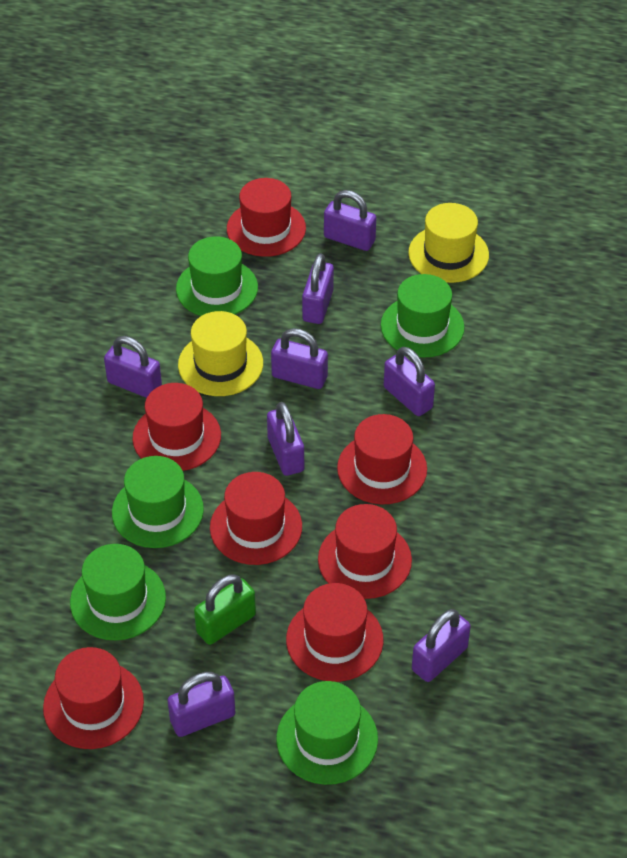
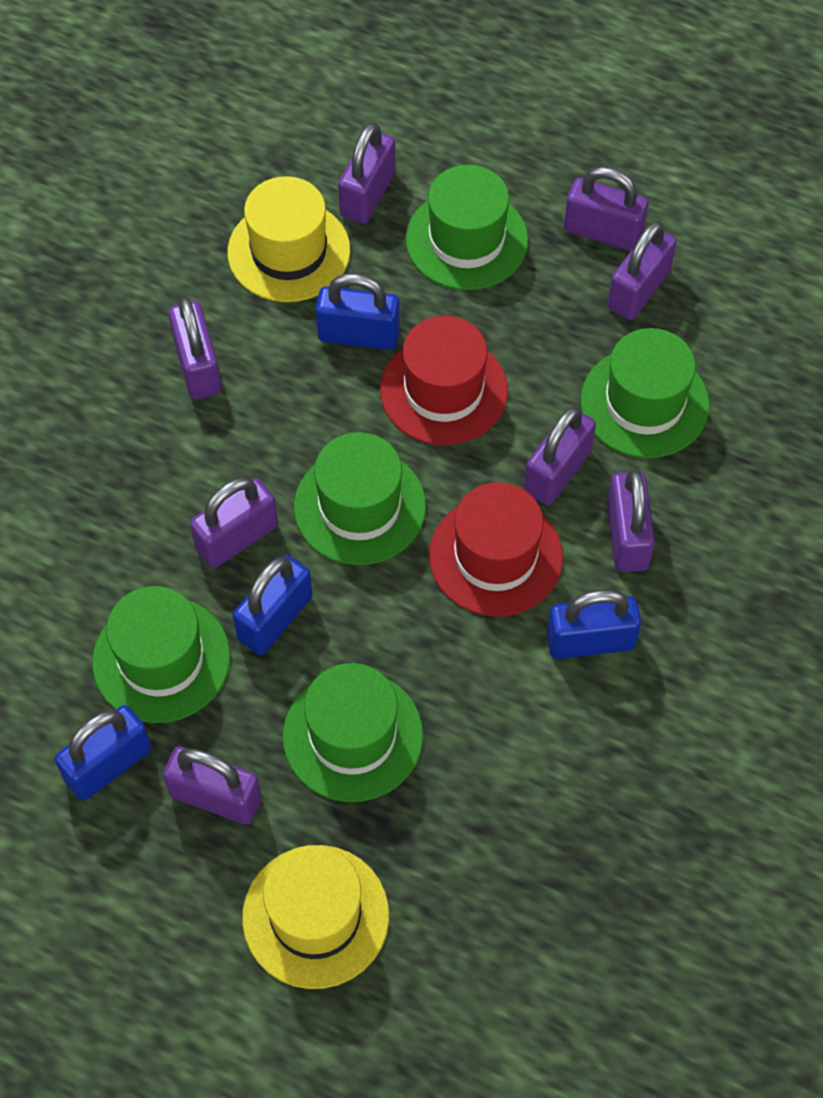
blue padlock: none = 0 -> [55,705,152,801] [233,555,312,655] [316,273,400,350] [547,589,641,659] = 4
green padlock: [194,574,256,645] = 1 -> none = 0
red hat: [43,647,144,749] [132,383,221,471] [210,472,302,565] [227,178,306,257] [286,583,383,682] [318,504,412,599] [337,414,427,504] = 7 -> [380,316,508,445] [429,482,563,617] = 2

